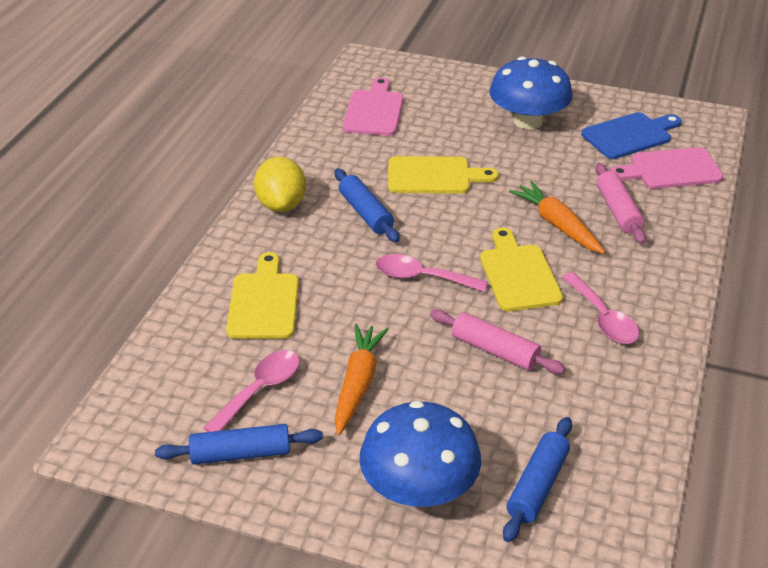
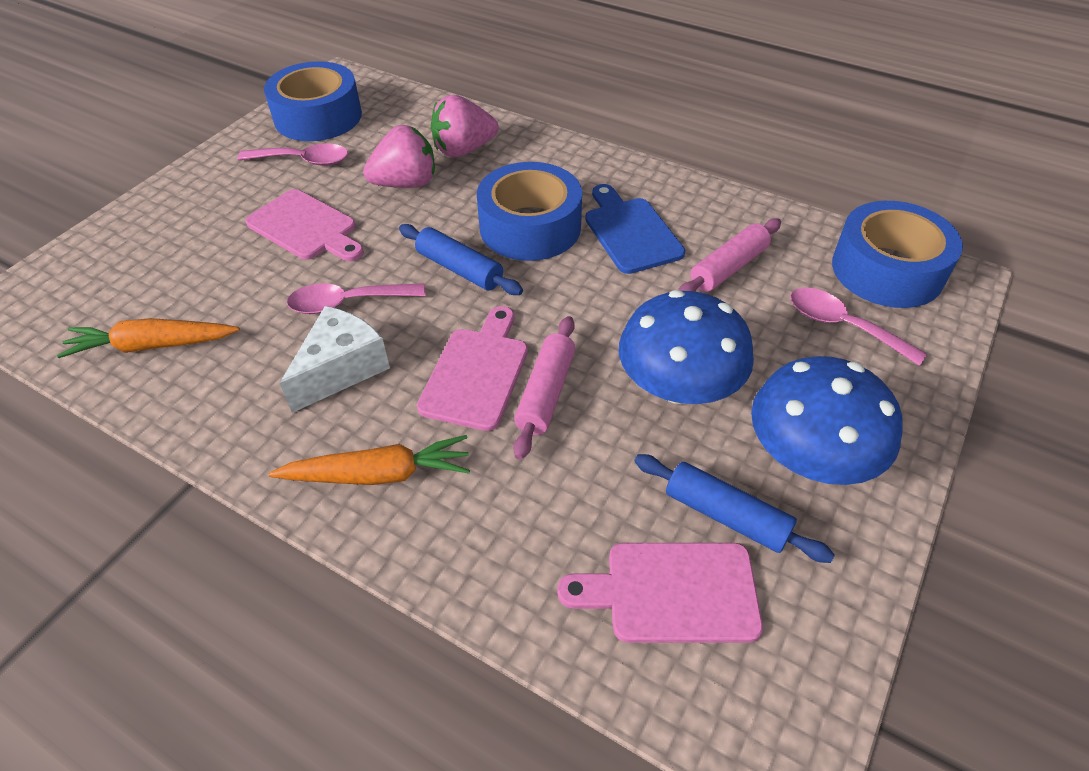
blue rolling pin: [155,424,323,464] [334,169,400,242] [503,417,572,542] = 3 -> [399,224,523,295] [634,454,835,563] = 2
blue tape: none = 0 -> [264,61,362,141] [477,162,582,261] [832,201,963,308] = 3
pink cutting board: [343,77,404,136] [610,147,723,189] = 2 -> [245,189,364,261] [417,306,528,431] [557,543,763,643] = 3
pink strawberry: none = 0 -> [363,125,435,188] [431,95,499,157] = 2
white cheese: none = 0 -> [279,306,390,413] = 1
yellow cutting board: [226,252,299,339] [388,156,499,194] [480,228,563,311] = 3 -> none = 0
yellow lemon: [254,157,306,212] = 1 -> none = 0

